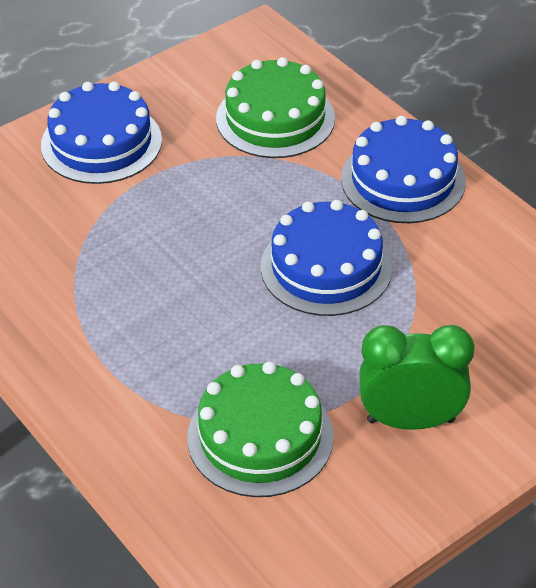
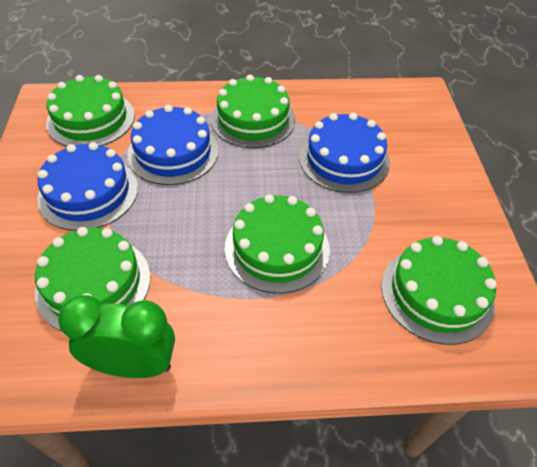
green cake: [187,362,334,497] [216,57,335,158] = 2 -> [35,227,150,331] [46,75,135,147] [211,75,296,148] [225,194,330,294] [381,236,497,345] = 5

